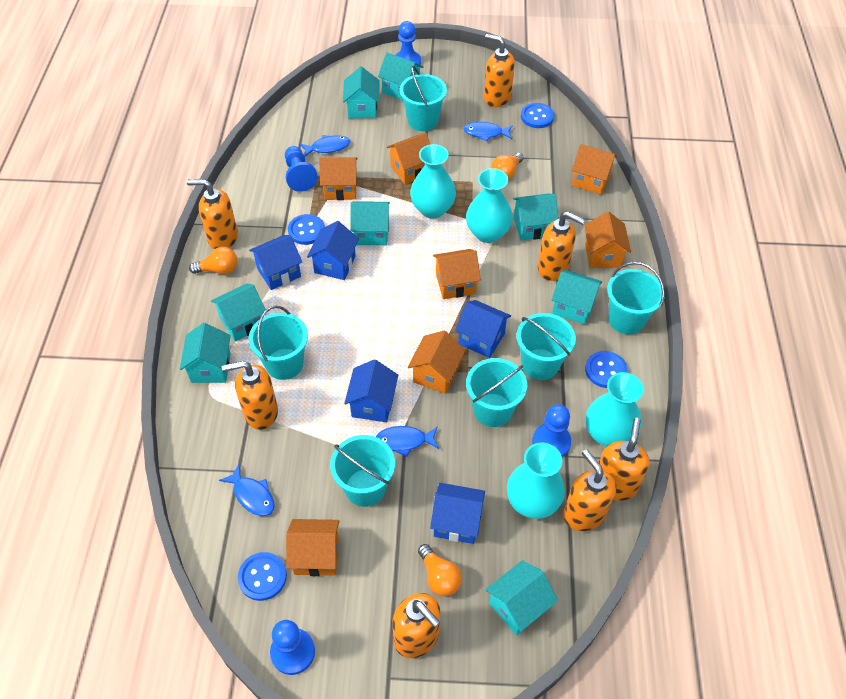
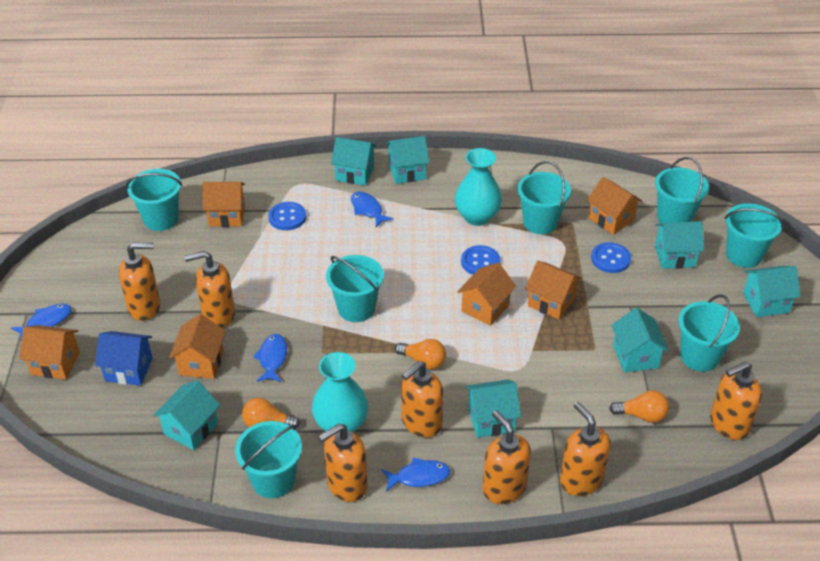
blue button: [238,552,287,601] [288,214,325,245] [521,103,554,128] [585,351,628,388] = 4 -> [268,202,306,230] [461,245,501,275] [591,242,631,273] = 3
blue house: [249,235,302,290] [307,221,359,280] [344,359,398,422] [430,483,485,544] [455,300,511,358] = 5 -> [95,331,153,386] = 1
blue pawn: [270,620,315,675] [285,146,318,192] [396,21,421,65] [532,404,571,457] = 4 -> none = 0
orange house: [286,519,340,576] [319,157,358,200] [386,133,431,184] [408,331,465,394] [433,249,481,299] [572,144,617,195] [584,211,631,268] = 7 -> [19,325,80,380] [169,314,226,379] [203,182,245,227] [457,263,516,326] [525,261,582,320] [587,177,642,235] = 6
turquoise bucket: [249,306,308,380] [330,435,395,507] [400,66,447,131] [466,358,527,427] [517,313,576,380] [607,262,665,334] = 6 -> [126,169,182,231] [235,421,302,498] [326,255,384,322] [517,161,571,234] [655,157,709,223] [678,294,740,372] [724,203,784,268] = 7
turquoise house: [180,323,231,383] [211,284,266,341] [343,67,380,118] [350,201,390,245] [378,53,423,100] [485,560,558,635] [513,194,558,241] [552,270,602,325] = 8 -> [153,380,220,450] [331,137,377,186] [386,136,430,184] [466,379,521,438] [611,308,669,373] [655,221,704,269] [743,266,801,317] = 7
turquoise vase: [410,144,456,219] [466,168,513,243] [507,443,565,519] [586,372,644,447] = 4 -> [312,352,369,432] [455,148,502,226] = 2

